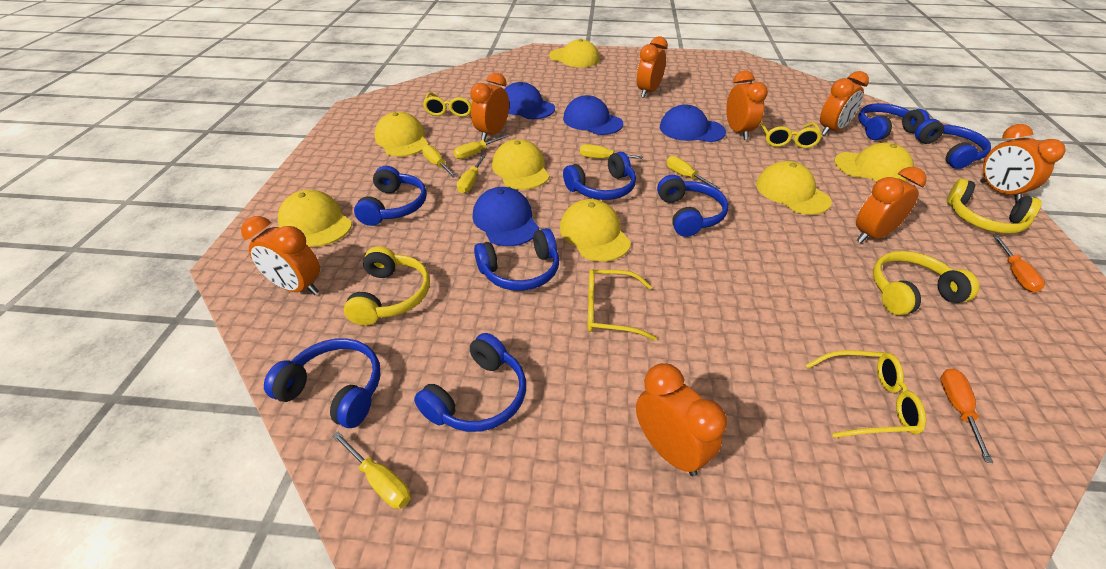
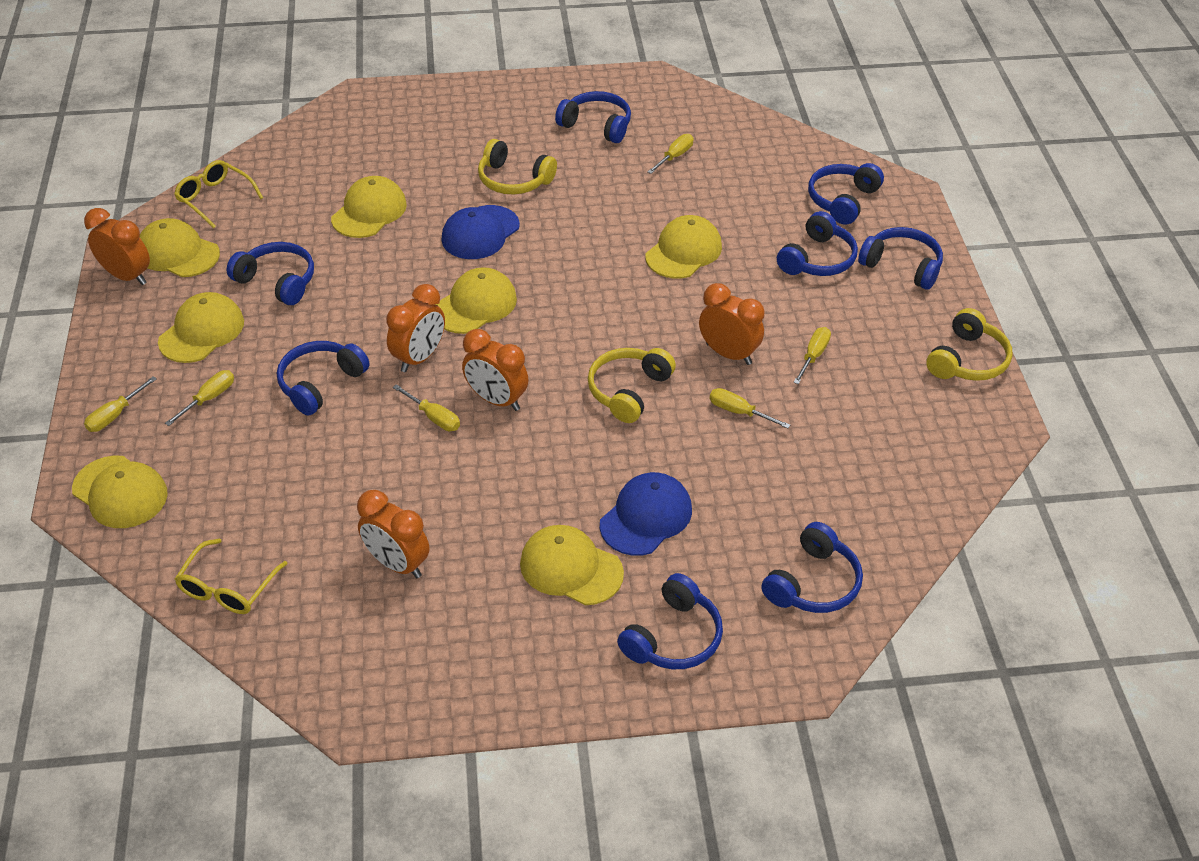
blue cap: [473,187,539,246] [504,82,555,119] [563,95,623,135] [660,104,726,142] = 4 -> [441,205,520,259] [600,472,692,556] = 2
orange clock: [241,216,320,295] [470,73,509,141] [636,36,668,98] [636,363,727,476] [726,71,768,140] [820,71,869,136] [856,167,926,243] [980,124,1066,203] = 8 -> [84,208,150,285] [357,490,430,578] [386,284,445,372] [462,329,529,411] [699,283,764,365] = 5
orange screwdriver: [940,368,994,463] [993,235,1045,292] = 2 -> none = 0
yellow glasses: [423,92,473,117] [587,269,657,341] [760,120,822,148] [806,350,926,438] = 4 -> [174,160,263,228] [175,539,288,614] = 2

